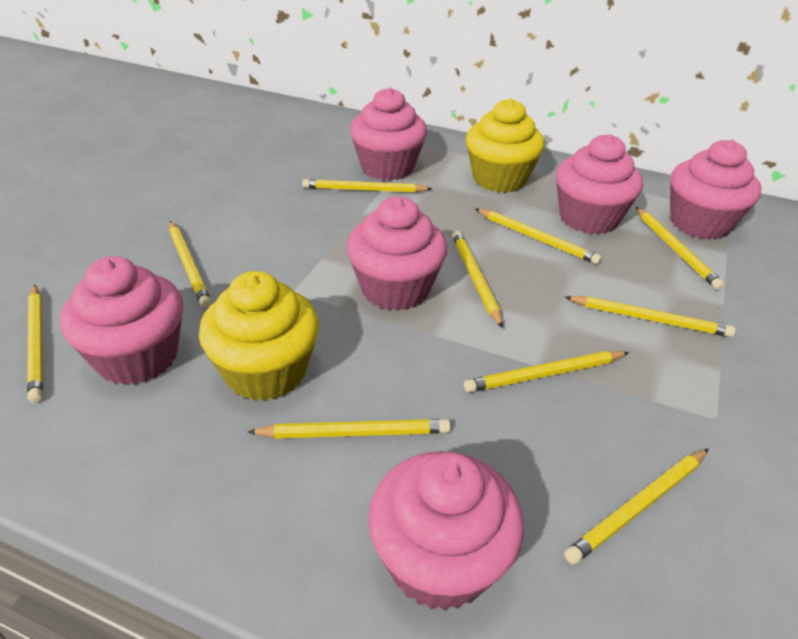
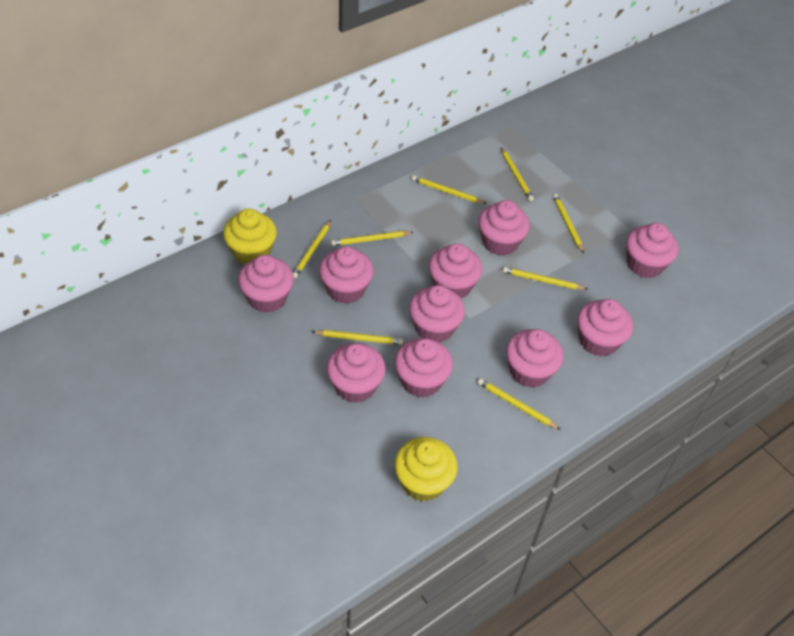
pink cupcake: [60,256,183,385] [347,196,447,311] [350,87,427,181] [368,451,524,611] [556,134,643,234] [670,139,762,239] = 6 -> [238,255,294,313] [319,246,374,304] [326,343,386,403] [394,338,453,397] [409,285,465,343] [429,243,482,299] [478,200,530,256] [506,329,563,388] [577,299,633,357] [626,223,679,278] = 10
yellow pencil: [27,285,43,403] [169,221,211,308] [248,419,451,439] [302,179,432,193] [452,231,503,328] [464,351,629,393] [475,208,602,264] [564,449,709,565] [565,296,736,337] [636,207,724,290] = 10 -> [293,220,331,278] [312,330,403,345] [331,231,413,246] [412,175,487,204] [478,378,561,430] [501,147,534,201] [503,267,587,290] [553,194,584,254] = 8

